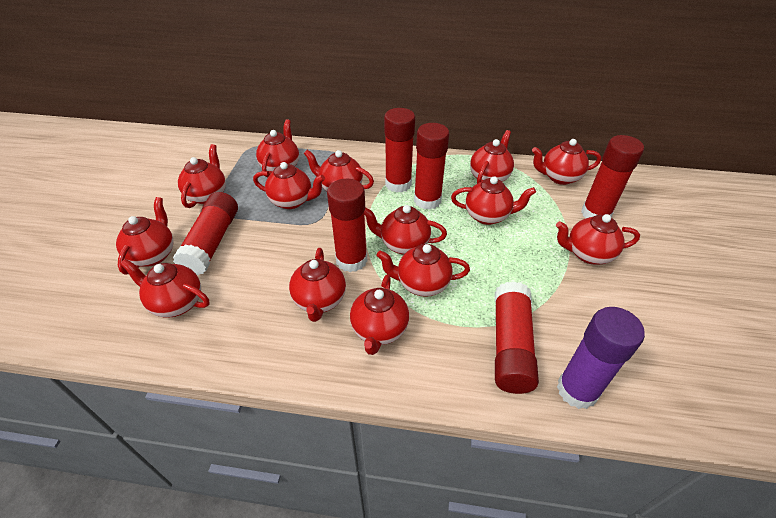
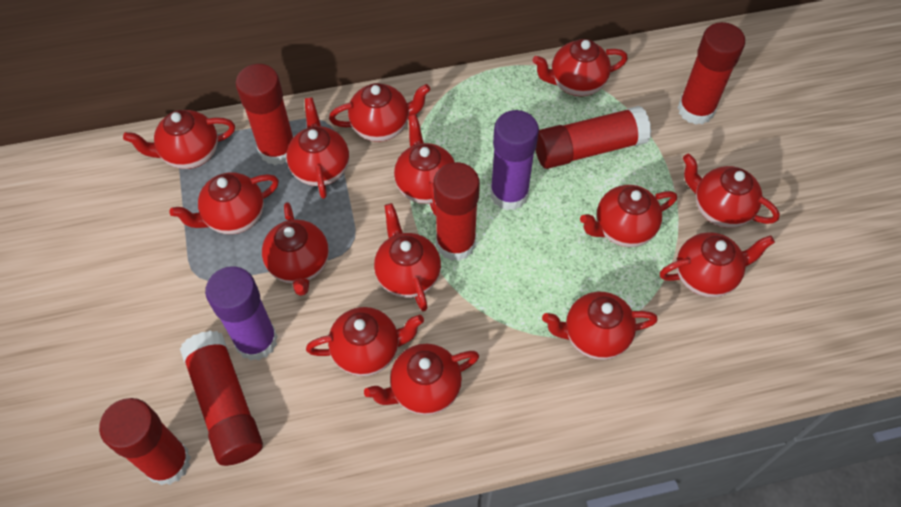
purple glue stick: [557,307,645,409] = 1 -> [205,266,278,361] [490,110,539,210] = 2

